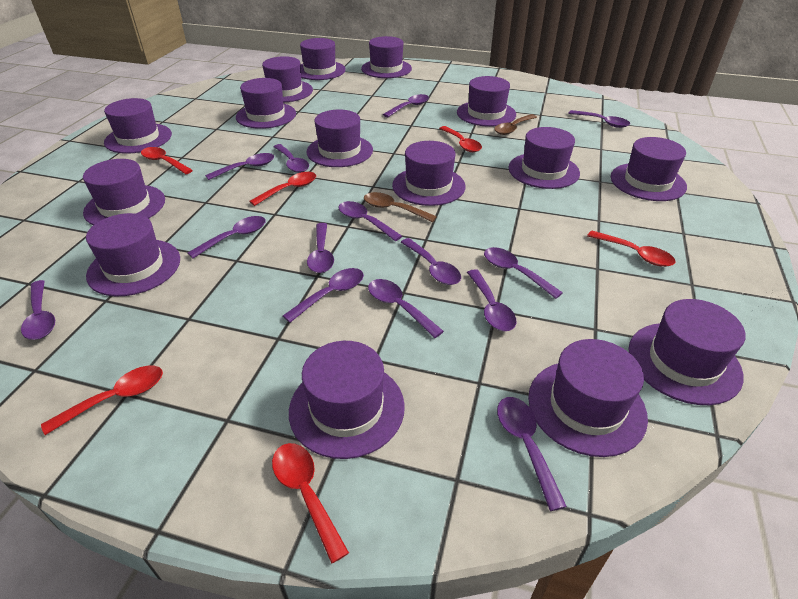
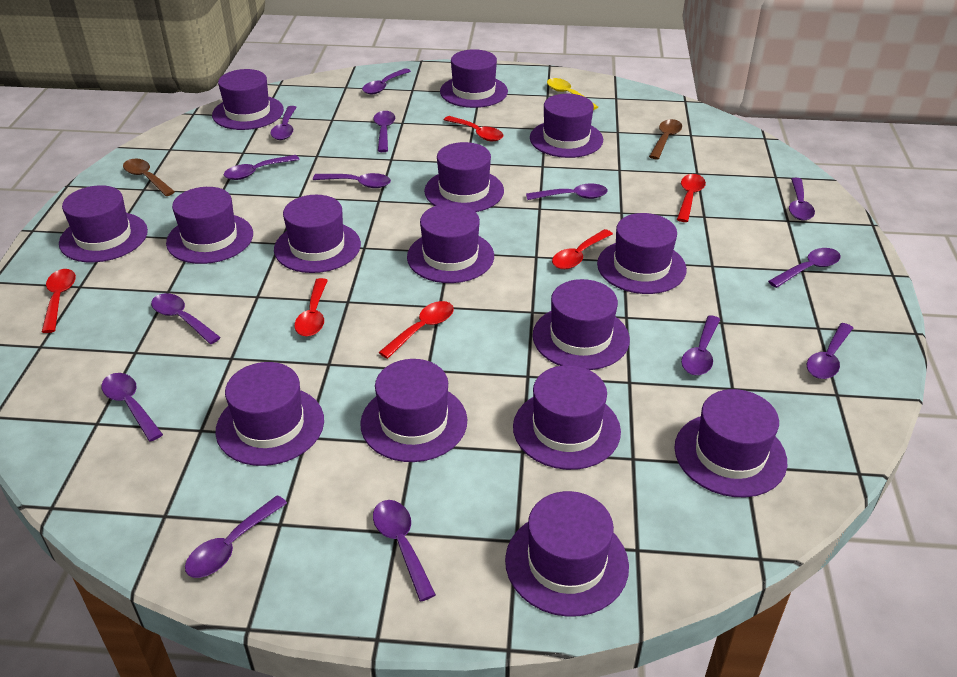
yellow spoon: none = 0 -> [547,78,598,110] = 1

